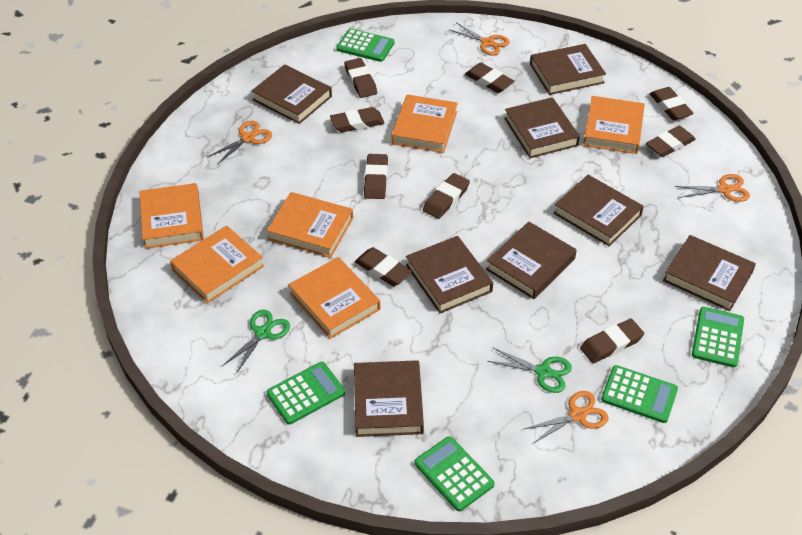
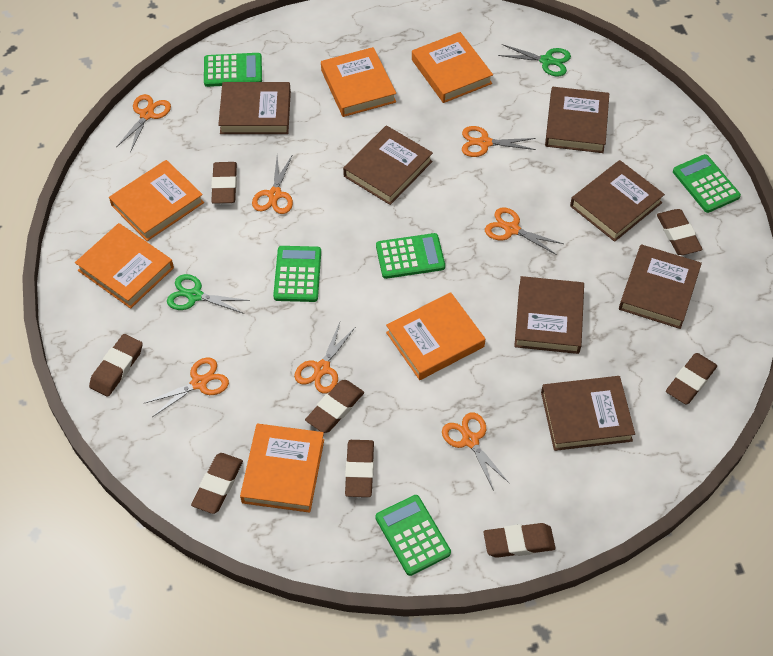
brown book: [251,64,332,124] [354,360,424,437] [406,236,493,313] [486,222,577,299] [504,97,580,158] [530,44,606,95] [554,175,644,247] [663,235,756,311] = 8 -> [218,82,291,134] [343,125,433,205] [514,276,584,354] [541,376,635,451] [545,87,609,153] [570,160,665,242] [619,244,702,329] = 7
brown eraser: [330,107,384,132] [344,58,377,98] [355,247,412,286] [364,154,388,199] [423,173,470,219] [465,63,514,93] [580,319,644,363] [646,126,696,157] [650,87,694,120] = 9 -> [89,334,143,397] [191,453,243,514] [211,162,237,204] [305,380,364,433] [345,440,374,497] [483,523,556,558] [657,209,703,255] [666,353,717,404] = 8
orange scissors: [207,121,272,165] [450,23,510,56] [524,391,609,444] [675,174,750,202] = 4 -> [117,94,171,153] [143,357,229,417] [252,154,293,214] [294,322,355,393] [442,412,510,491] [462,126,536,157] [485,207,564,255] = 7

